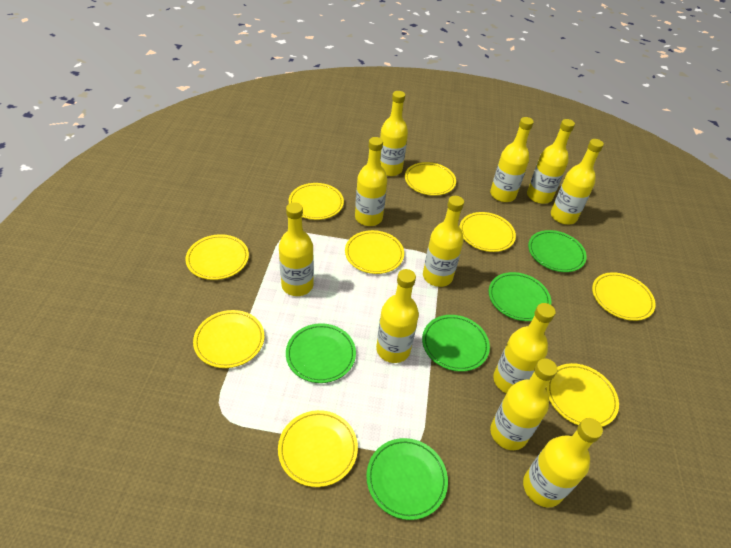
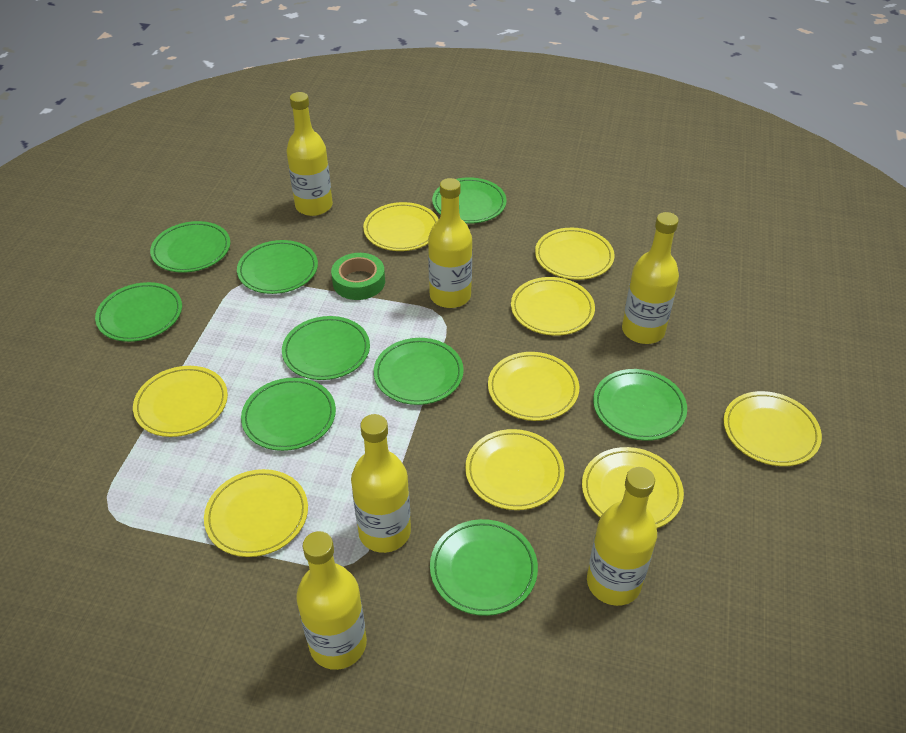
green plate: [286,323,356,383] [366,438,448,520] [422,315,490,372] [489,272,551,321] [528,230,587,272] = 5 -> [95,282,182,342] [150,221,230,273] [237,240,318,294] [241,378,336,451] [282,316,370,380] [374,338,464,405] [430,519,538,616] [432,177,507,223] [593,369,687,441] = 9
green tape: none = 0 -> [331,253,385,300] = 1
yellow bottle: [279,202,314,296] [355,137,387,226] [376,269,419,363] [380,91,408,176] [423,196,464,287] [490,117,534,202] [490,358,558,450] [493,303,556,393] [523,418,603,507] [527,119,575,204] [551,139,604,225] = 11 -> [286,92,333,216] [296,531,367,670] [351,414,411,553] [428,178,472,308] [587,467,657,606] [622,212,679,344] = 6

